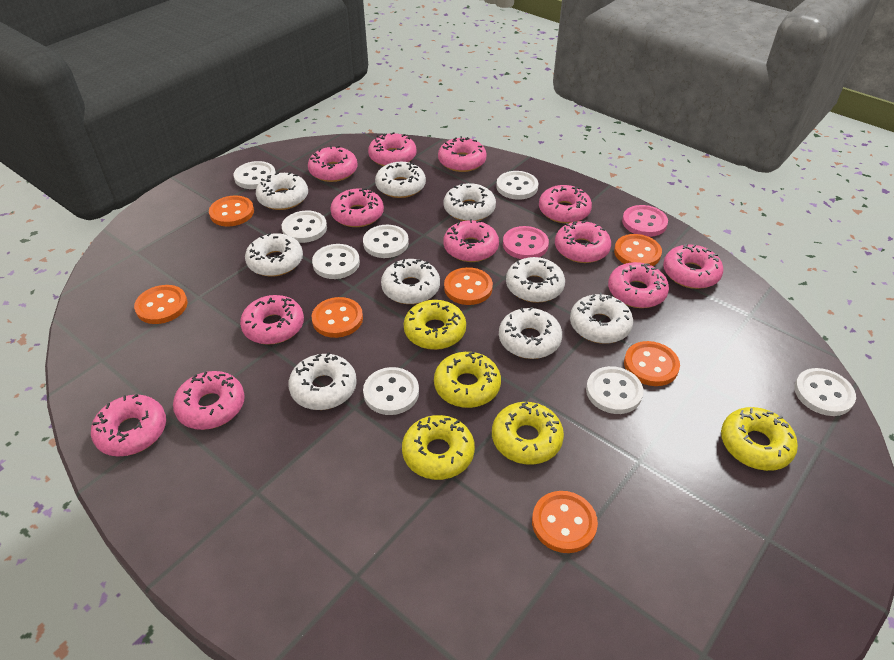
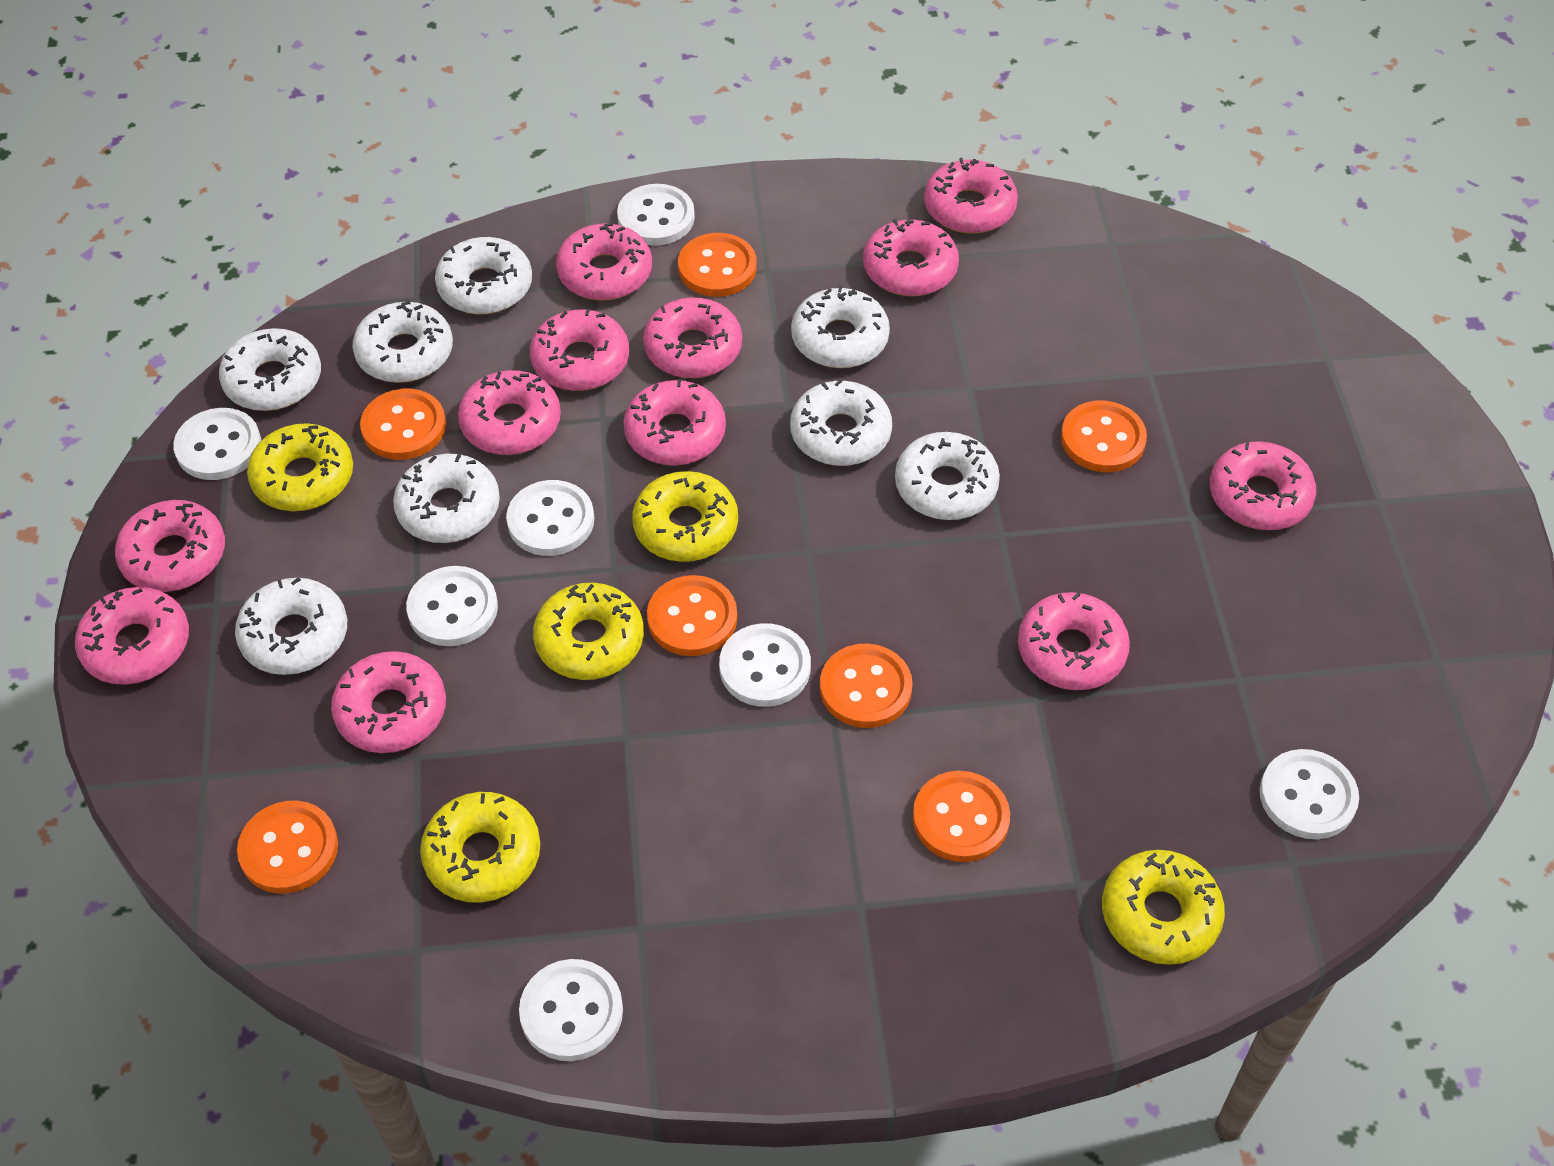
pink button: [503,226,549,259] [622,205,668,237] = 2 -> none = 0
white button: [234,161,276,189] [282,210,327,243] [312,244,360,279] [363,225,409,258] [363,367,419,415] [496,171,538,200] [586,366,643,414] [794,368,856,416] = 8 -> [173,408,261,480] [406,566,498,646] [506,480,594,556] [519,959,623,1061] [617,184,695,246] [719,623,811,707] [1260,749,1359,839] = 7
white donut: [245,232,303,276] [256,172,308,210] [288,352,357,410] [375,162,426,198] [381,259,440,304] [443,183,496,221] [499,307,562,359] [506,257,565,303] [570,293,633,344] = 9 -> [219,328,321,411] [235,577,347,675] [352,301,453,383] [393,454,500,543] [435,237,532,315] [790,379,892,466] [791,285,890,368] [895,432,1000,520] = 8

